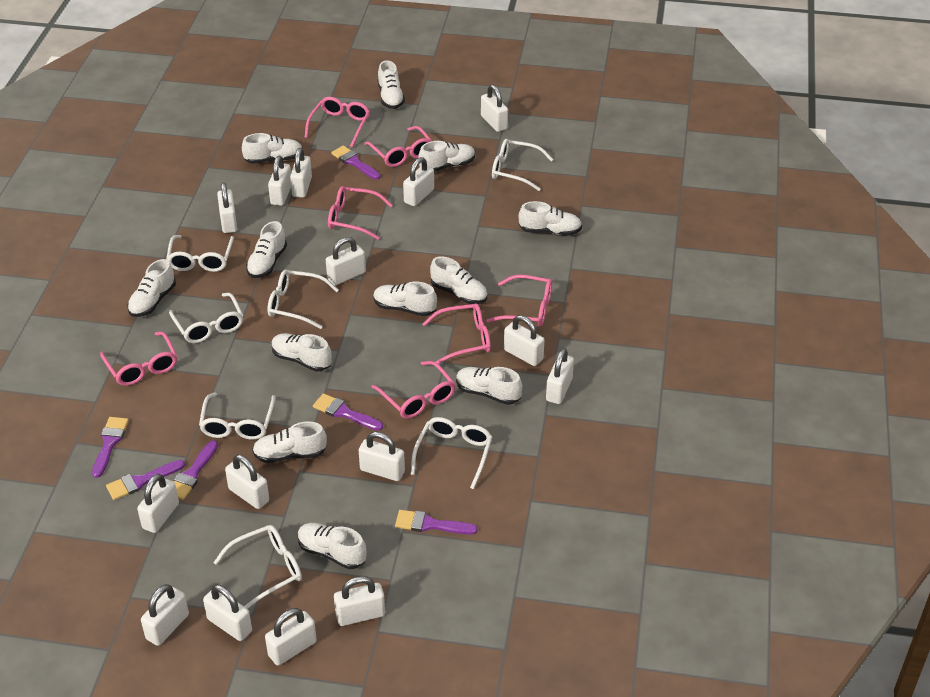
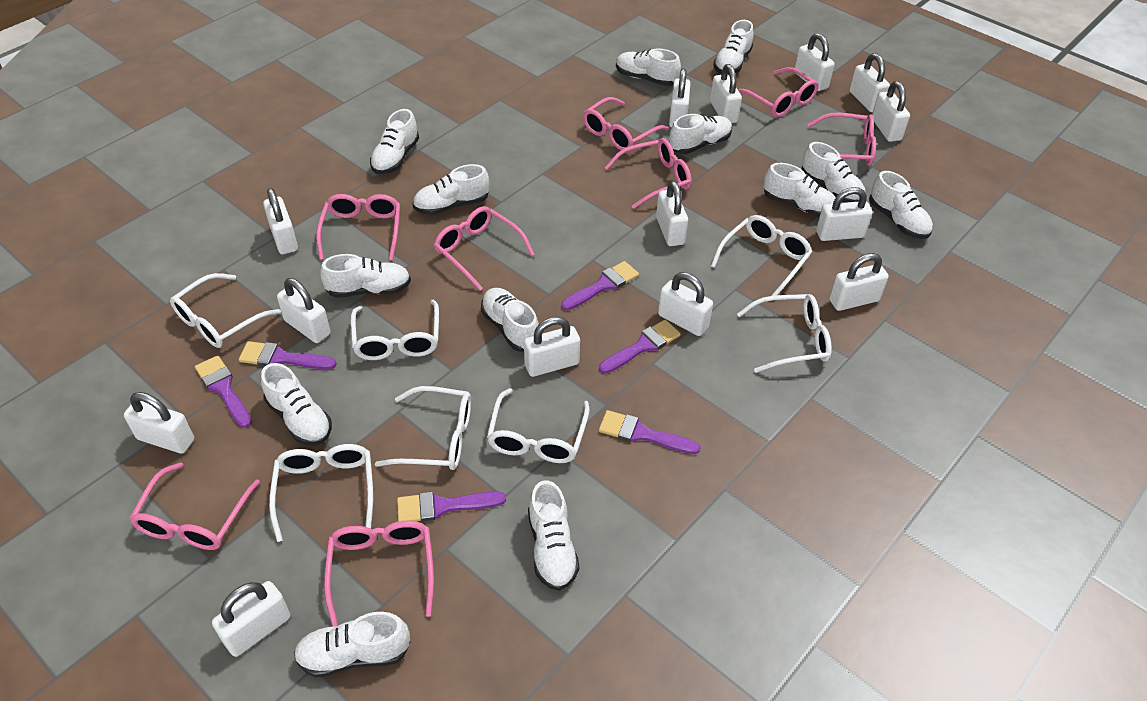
pink glasses: [100,331,177,386] [304,97,370,147] [328,186,392,240] [364,126,432,167] [372,361,456,419] [422,303,491,364] [486,275,552,326] = 7 -> [129,462,260,550] [316,194,400,261] [324,521,434,626] [434,206,535,291] [583,97,669,150] [605,138,692,209] [738,67,819,117] [807,113,876,166] = 8
white padlock: [137,474,179,533] [141,584,189,646] [203,584,252,641] [217,182,237,233] [225,455,269,509] [265,608,317,666] [268,156,291,206] [290,148,312,198] [326,237,366,285] [334,576,385,626] [359,432,405,481] [403,157,434,206] [481,85,508,132] [504,315,544,366] [546,348,574,404] = 15 -> [124,392,194,454] [212,581,290,657] [263,188,298,254] [277,278,331,343] [524,317,580,377] [656,181,688,246] [658,272,713,336] [669,68,691,128] [710,64,742,123] [795,33,835,91] [816,187,872,241] [829,253,889,311] [850,53,890,112] [872,81,910,142] = 14
white shoe: [127,259,176,317] [242,133,303,164] [246,221,287,278] [252,421,327,463] [271,333,332,372] [297,523,367,569] [373,282,437,316] [378,61,405,109] [418,141,475,172] [430,257,488,304] [456,367,523,405] [519,201,582,235] = 12 -> [261,363,332,445] [294,612,410,677] [320,254,411,298] [370,109,419,174] [413,164,489,215] [481,288,539,352] [528,480,579,591] [616,48,681,86] [669,114,732,154] [713,20,753,75] [764,163,836,217] [801,142,865,203] [869,171,933,239] = 13

